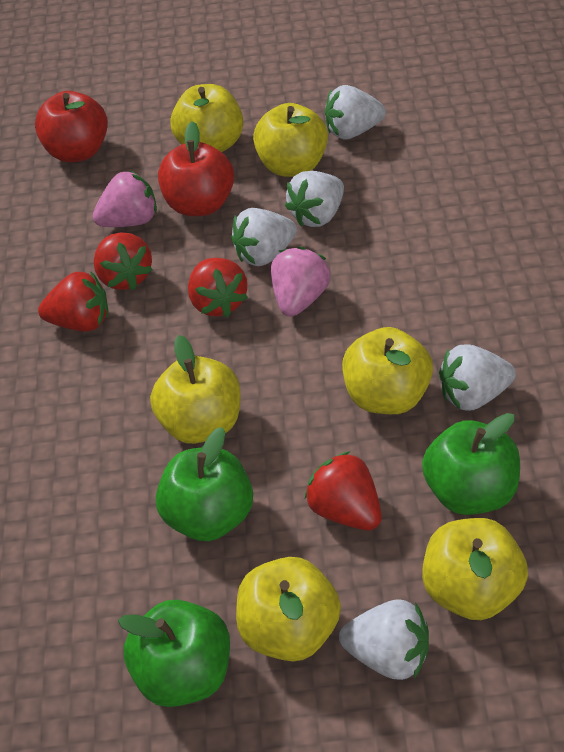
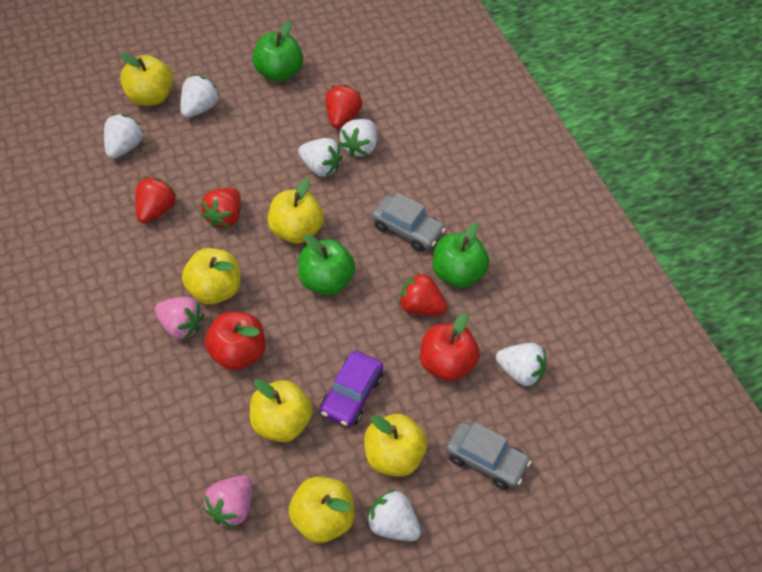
grey car: none = 0 -> [372,192,446,252] [446,422,531,490] = 2
purple car: none = 0 -> [320,351,383,427] = 1
white strawberry: [231,208,297,266] [285,171,344,227] [325,85,386,140] [339,600,429,680] [439,344,516,411] = 5 -> [104,114,144,159] [180,75,220,118] [298,138,343,177] [339,119,377,157] [367,489,421,541] [496,343,546,386] = 6

